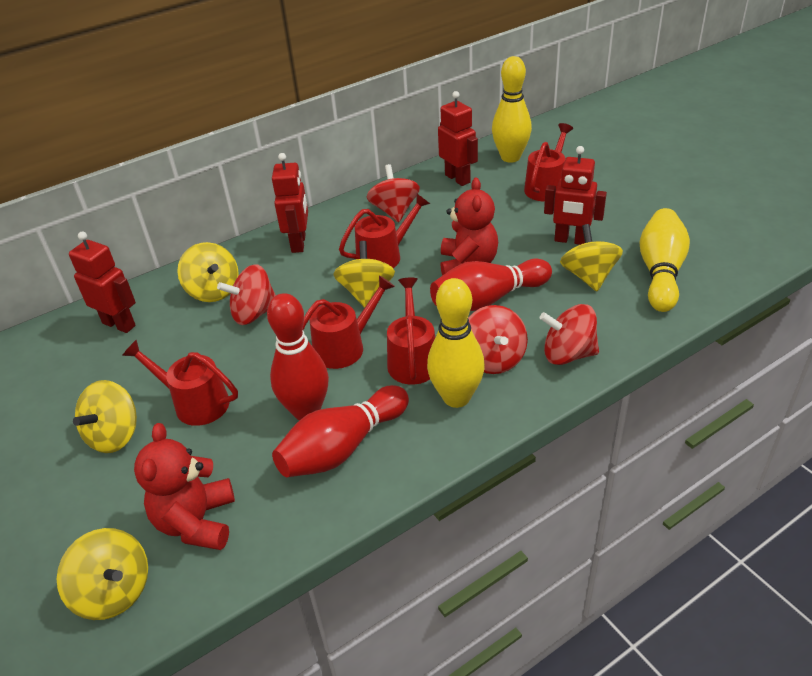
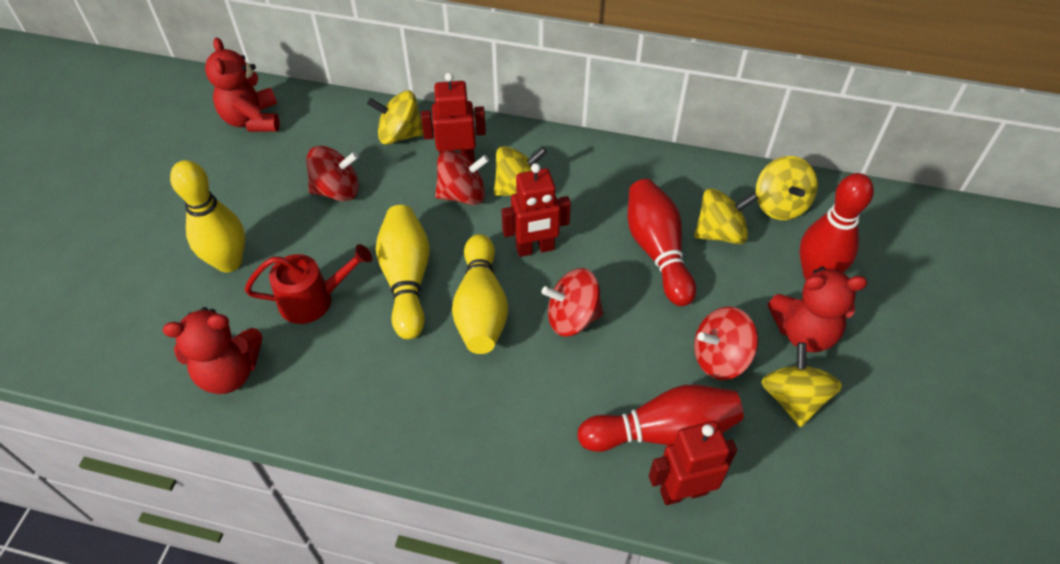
red robot: [69,232,136,333] [272,153,308,253] [438,91,478,186] [544,146,607,245] = 4 -> [421,73,486,164] [502,163,571,257] [649,421,737,505] = 3
red teddy bear: [134,423,235,550] [440,177,498,276] = 2 -> [163,307,263,394] [205,38,279,132] [768,267,867,353] = 3
red watering can: [122,339,238,426] [303,275,395,369] [339,194,430,268] [387,278,435,385] [524,123,573,202] = 5 -> [245,244,372,324] = 1

